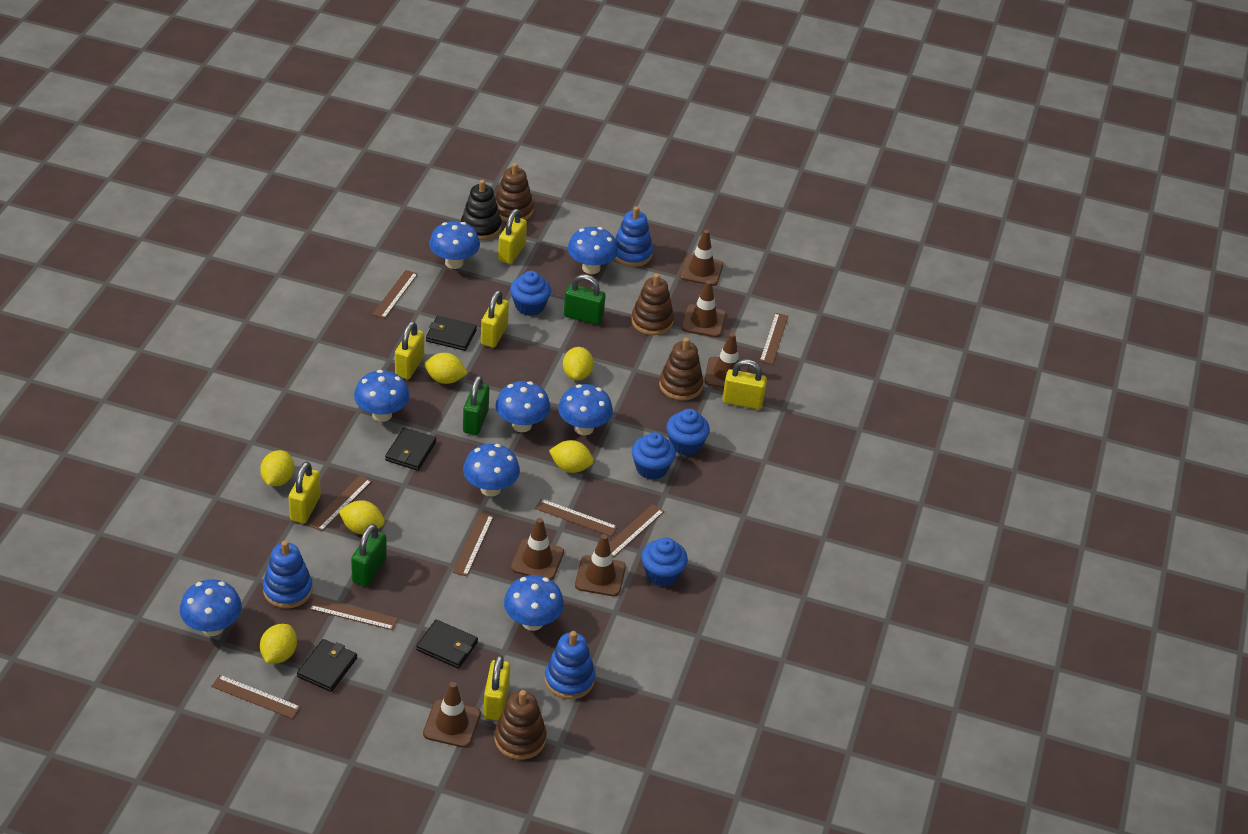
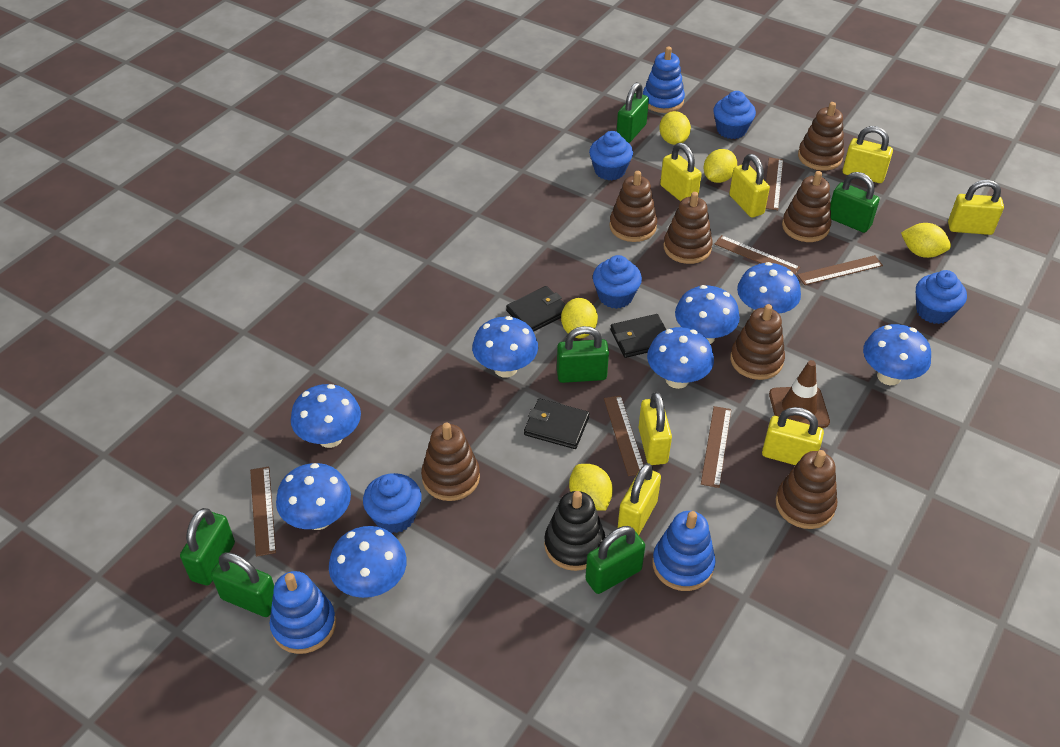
black wallet: [297,639,357,692] [385,427,436,471] [416,620,478,669] [426,316,477,351] = 4 -> [506,286,566,332] [524,398,590,449] [610,314,666,358] = 3
blue cupcake: [510,271,551,316] [632,432,676,480] [641,537,688,587] [666,409,710,456] = 4 -> [363,473,422,533] [589,131,633,180] [593,255,642,309] [713,91,756,139] [916,270,967,324] = 5
brown ruler: [211,675,301,719] [309,475,372,532] [309,597,398,630] [372,270,418,319] [452,512,494,576] [535,499,618,537] [609,504,664,558] [760,313,788,364] = 8 -> [250,466,276,557] [604,395,644,476] [701,406,731,488] [715,235,800,274] [766,158,783,210] [797,255,883,285] = 6
brown stacking toy: [495,690,547,760] [496,163,534,222] [631,274,674,335] [659,337,703,401] = 4 -> [421,423,480,501] [609,171,657,242] [663,192,713,264] [730,304,785,380] [776,450,837,529] [782,171,831,242] [798,102,844,171] = 7
brown traffic cone: [423,682,481,748] [510,518,564,580] [575,534,626,596] [679,230,723,286] [681,280,726,338] [704,333,749,388] = 6 -> [769,360,830,428] = 1
green padlock: [351,524,387,586] [463,376,489,435] [564,274,606,325] = 3 -> [180,508,235,585] [211,552,274,617] [557,326,609,383] [585,526,645,594] [617,82,649,143] [830,172,880,233] = 6
yellow lemon: [260,450,294,486] [260,624,297,663] [338,500,385,534] [425,353,468,384] [549,440,594,473] [563,347,594,380] = 6 -> [561,298,598,338] [569,464,613,511] [659,111,691,145] [703,149,737,183] [901,223,951,258] = 5
yellow padlock: [289,461,321,523] [395,321,424,379] [481,290,509,348] [484,655,510,721] [498,209,527,264] [722,359,767,410] = 6 -> [618,463,661,535] [638,392,672,465] [660,143,702,202] [729,154,770,218] [762,407,824,465] [843,126,893,183] [948,180,1004,235] = 7

